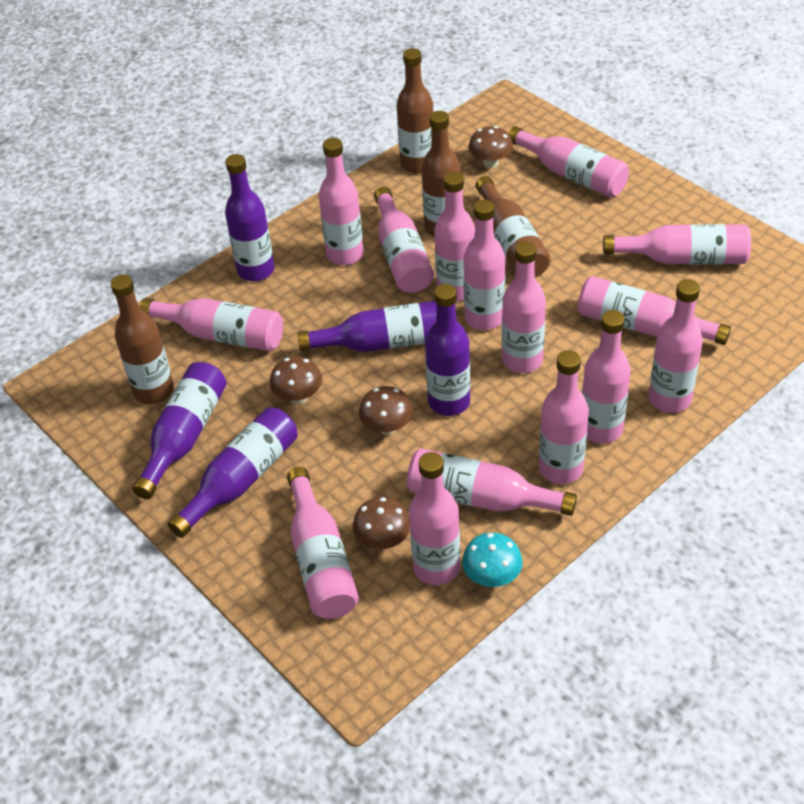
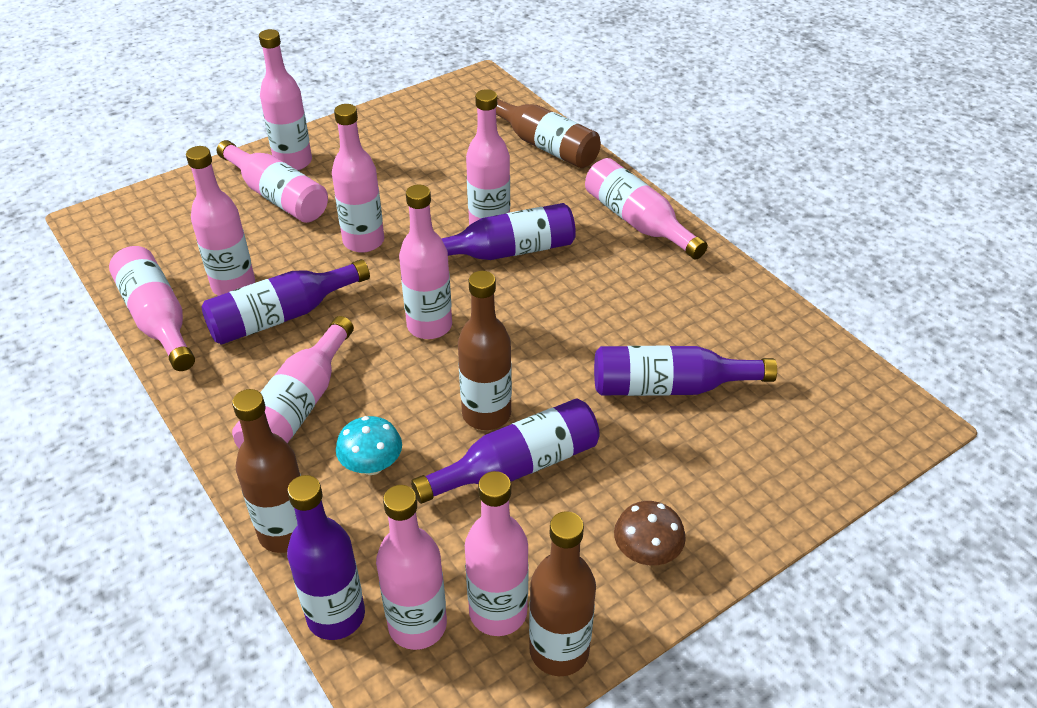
brown mushroom: [270,356,322,404] [353,497,410,549] [359,386,413,435] [469,126,513,168] = 4 -> [614,501,686,565] = 1
pink bottle: [139,298,283,351] [287,467,359,619] [319,138,364,265] [374,187,434,293] [407,448,577,516] [409,452,460,585] [435,172,475,301] [463,199,505,330] [502,241,546,373] [509,126,629,197] [539,350,589,484] [577,276,731,345] [582,310,631,444] [603,224,751,264] [649,279,703,413] = 15 -> [109,246,195,371] [186,146,255,296] [217,140,328,223] [232,316,354,448] [259,29,312,170] [332,104,384,253] [376,485,447,650] [399,185,452,339] [465,471,529,636] [466,89,510,225] [585,158,708,259] = 11

